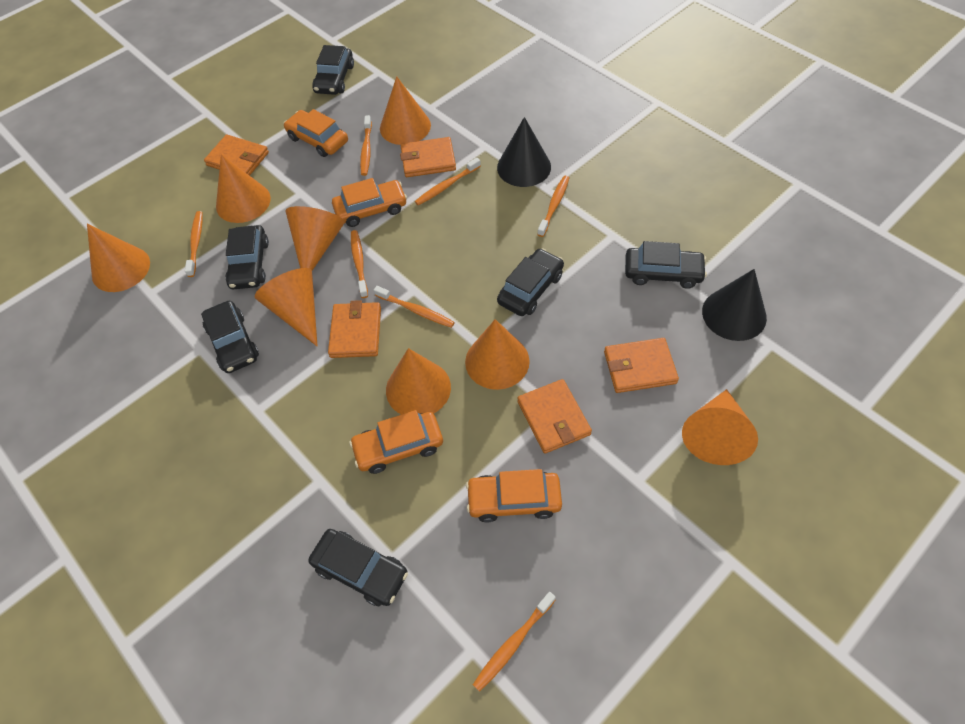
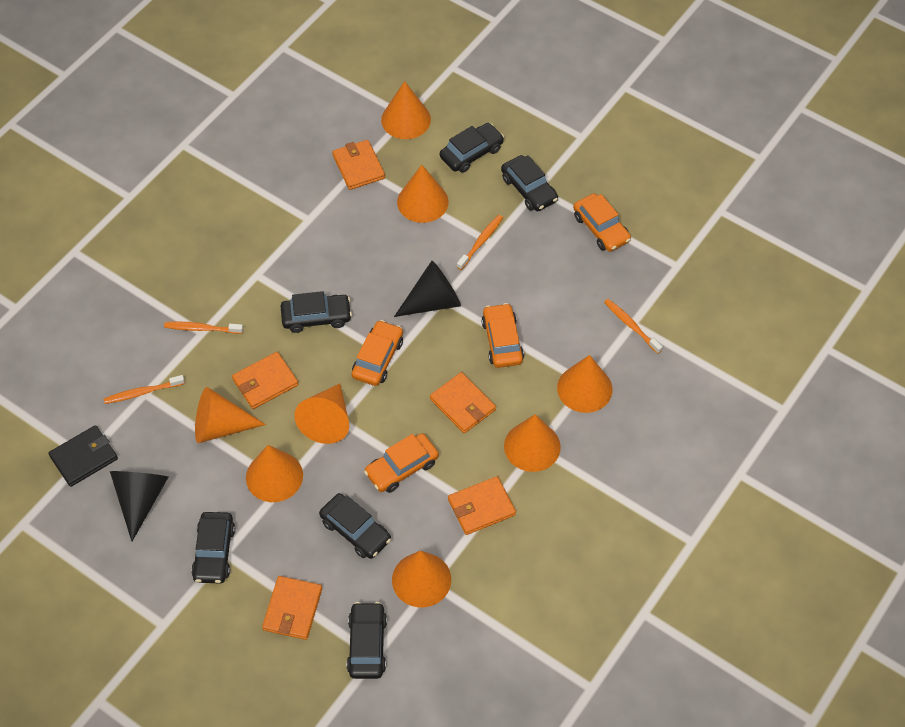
black wallet: none = 0 -> [48,425,118,487] = 1
orange toothbrush: [185,211,203,277] [351,230,368,298] [360,115,372,176] [374,286,455,328] [415,158,481,206] [473,592,556,692] [537,176,569,237] = 7 -> [104,375,185,404] [164,322,243,334] [457,215,503,270] [604,299,663,354] = 4

